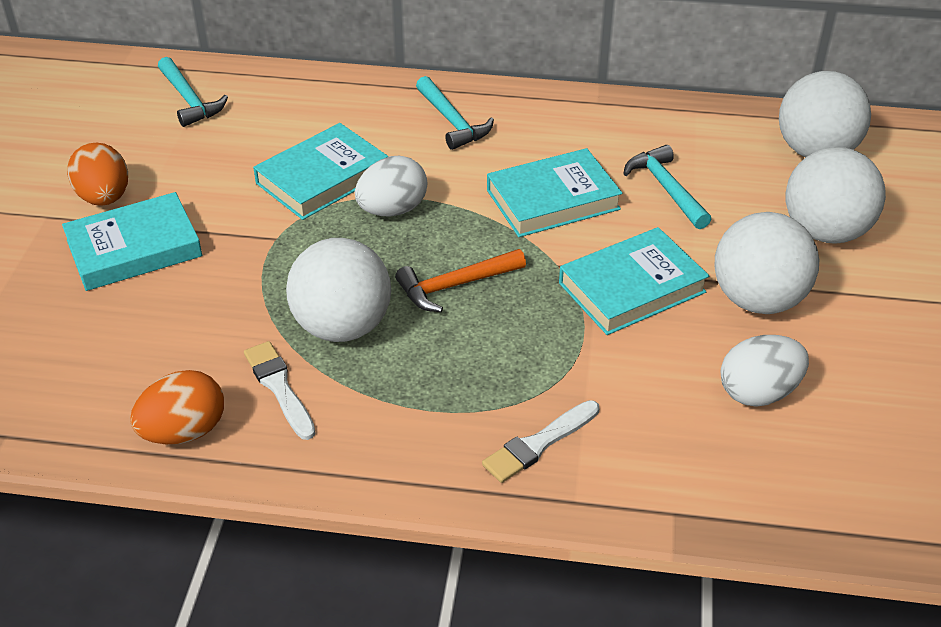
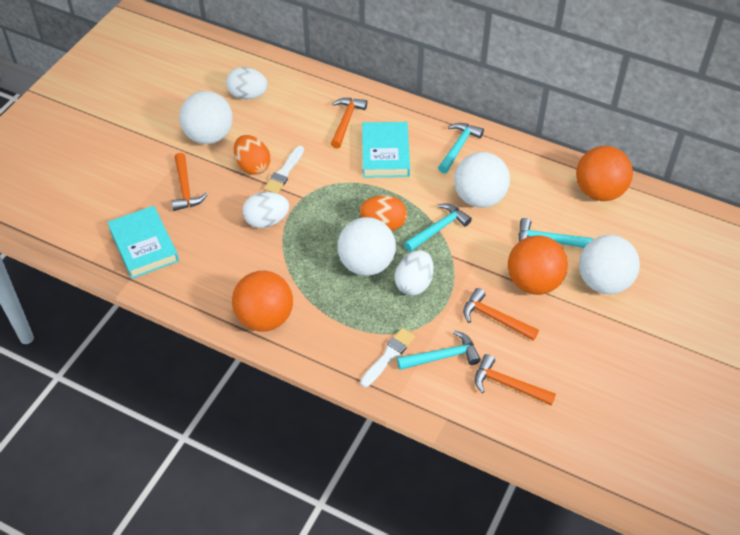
orange ball: none = 0 -> [232,271,293,332] [508,235,568,295] [576,146,633,201] = 3
orange hammer: [395,249,526,312] = 1 -> [171,153,208,211] [331,98,367,149] [463,288,539,341] [475,354,556,406] = 4
turquoise book: [62,192,202,291] [253,123,388,220] [487,148,623,237] [559,227,709,335] = 4 -> [107,206,179,279] [362,122,410,178] = 2
turquoise hammer: [158,57,228,127] [416,76,494,150] [623,145,711,229] = 3 -> [397,330,480,370] [404,203,472,252] [438,123,484,174] [519,218,593,248] = 4
white egg: [355,156,427,217] [720,335,809,407] = 2 -> [226,67,268,99] [242,192,289,228] [395,250,434,296] = 3

